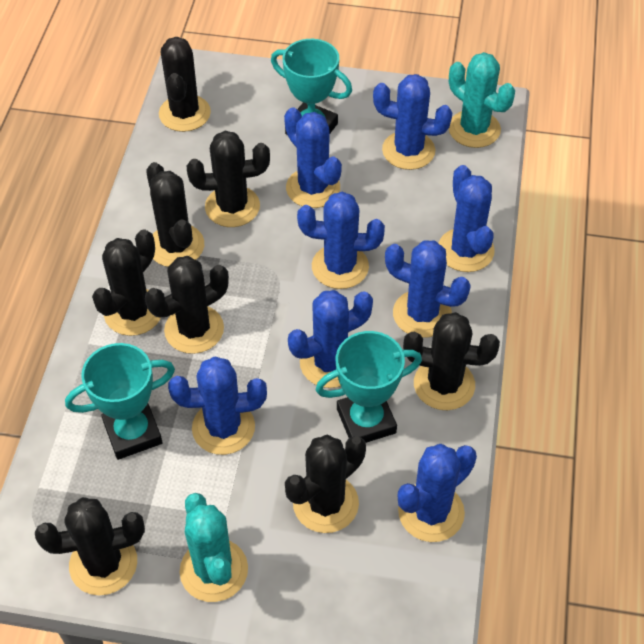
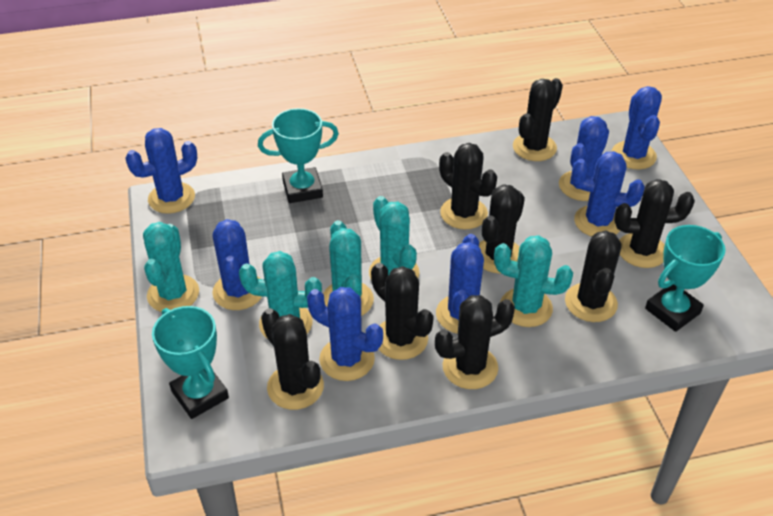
blue cactus: [168,356,267,455] [284,107,342,208] [288,290,373,388] [297,191,385,289] [373,74,453,170] [385,240,471,338] [398,444,477,542] [438,165,495,272] = 8 -> [125,128,197,214] [212,219,262,310] [307,287,383,381] [436,234,484,334] [559,116,609,201] [572,151,645,237] [612,86,662,169] = 7
turquoise cactus: [180,493,248,602] [449,52,515,148] = 2 -> [143,222,199,312] [239,251,322,339] [323,220,374,316] [369,196,419,281] [494,235,573,327] = 5

